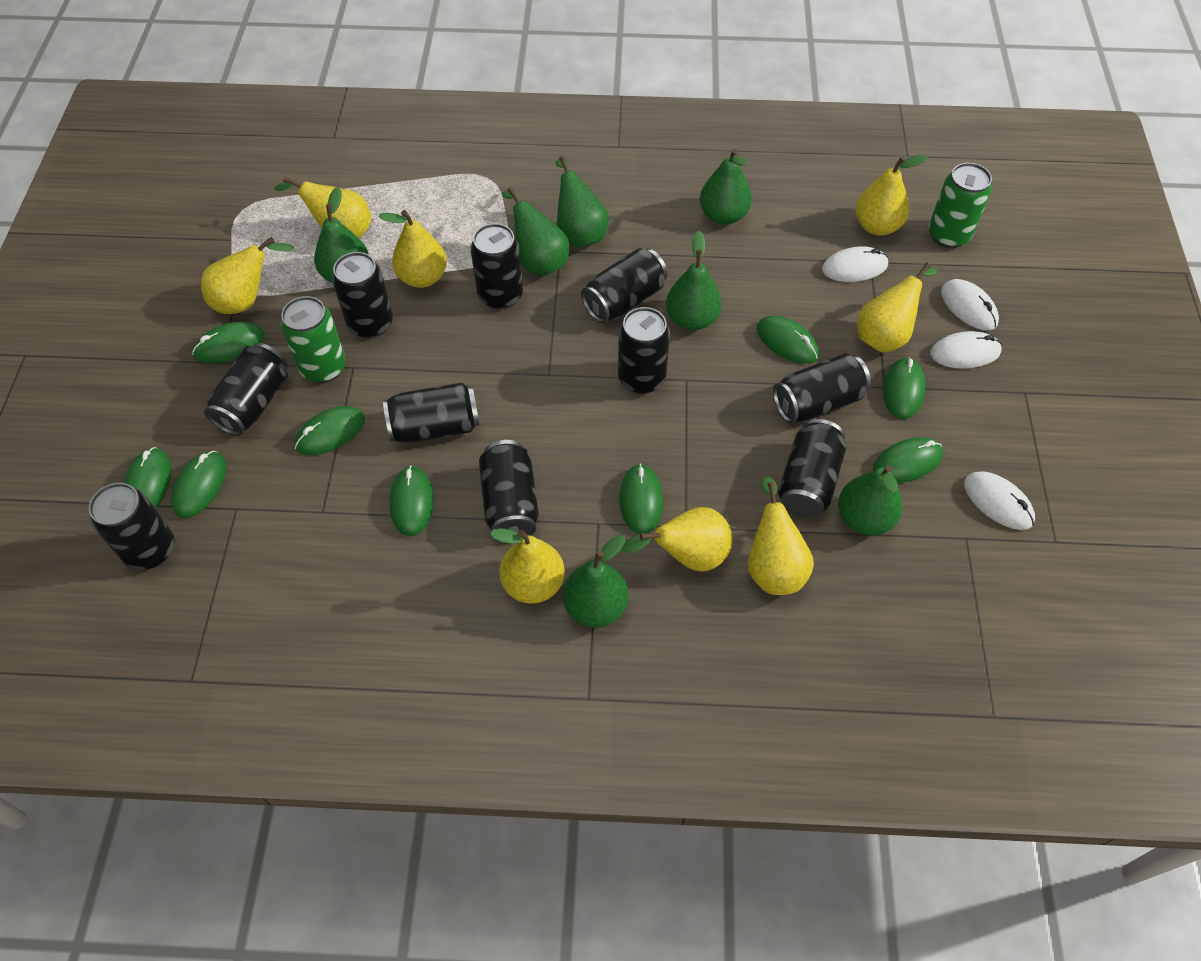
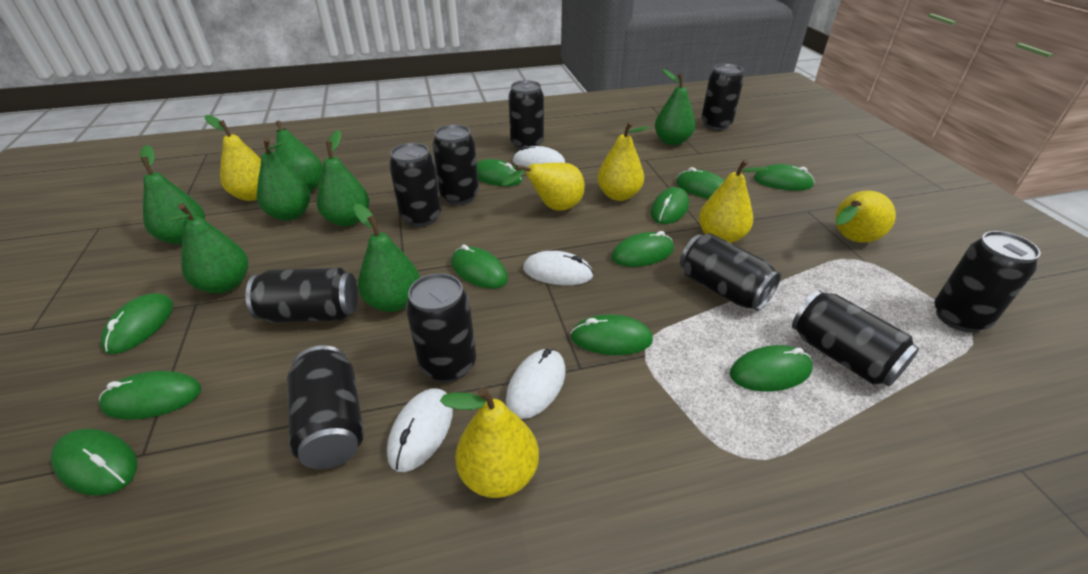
green can: [281,296,346,383] [929,163,992,248] = 2 -> none = 0
green mouse: [124,447,172,508] [171,451,226,518] [192,322,265,363] [294,406,365,455] [389,465,434,536] [619,464,663,534] [757,315,819,364] [873,437,943,483] [883,357,925,419] = 9 -> [51,429,137,496] [99,371,201,420] [101,293,173,354] [451,245,508,289] [477,159,522,186] [570,314,653,355] [611,231,674,267] [651,187,689,224] [676,167,725,199] [730,345,813,392] [754,164,815,191] = 11
yellow pear: [201,237,294,314] [274,177,371,239] [379,210,447,288] [490,528,565,604] [621,507,732,571] [748,477,814,595] [855,155,927,236] [857,263,937,353] = 8 -> [204,115,261,201] [440,387,539,498] [502,163,585,211] [597,121,650,201] [699,159,768,243] [835,191,896,243] = 6

